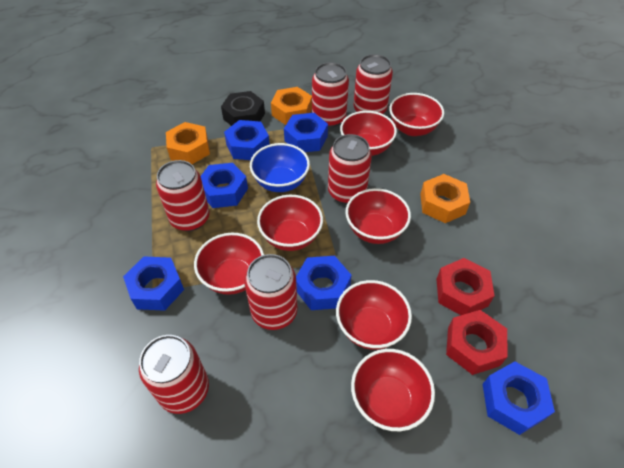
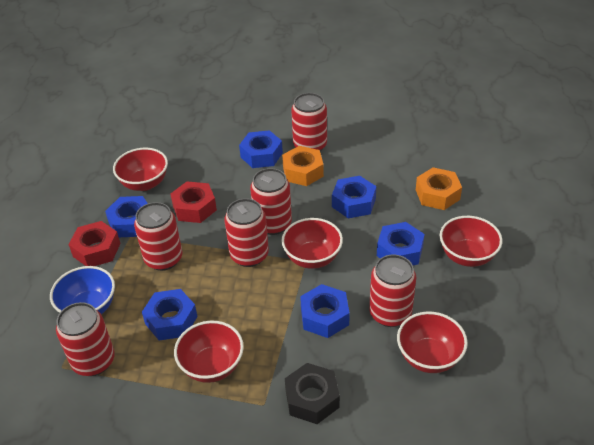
orange nut: [166,122,210,164] [271,87,312,125] [420,174,470,223] = 3 -> [282,146,324,186] [416,167,462,210] = 2
red bowl: [194,233,264,295] [257,195,323,251] [336,280,412,350] [340,111,397,156] [345,188,411,244] [351,349,435,431] [389,93,444,136] = 7 -> [113,148,168,191] [174,321,244,383] [281,218,343,269] [397,311,468,373] [440,216,503,267] = 5

